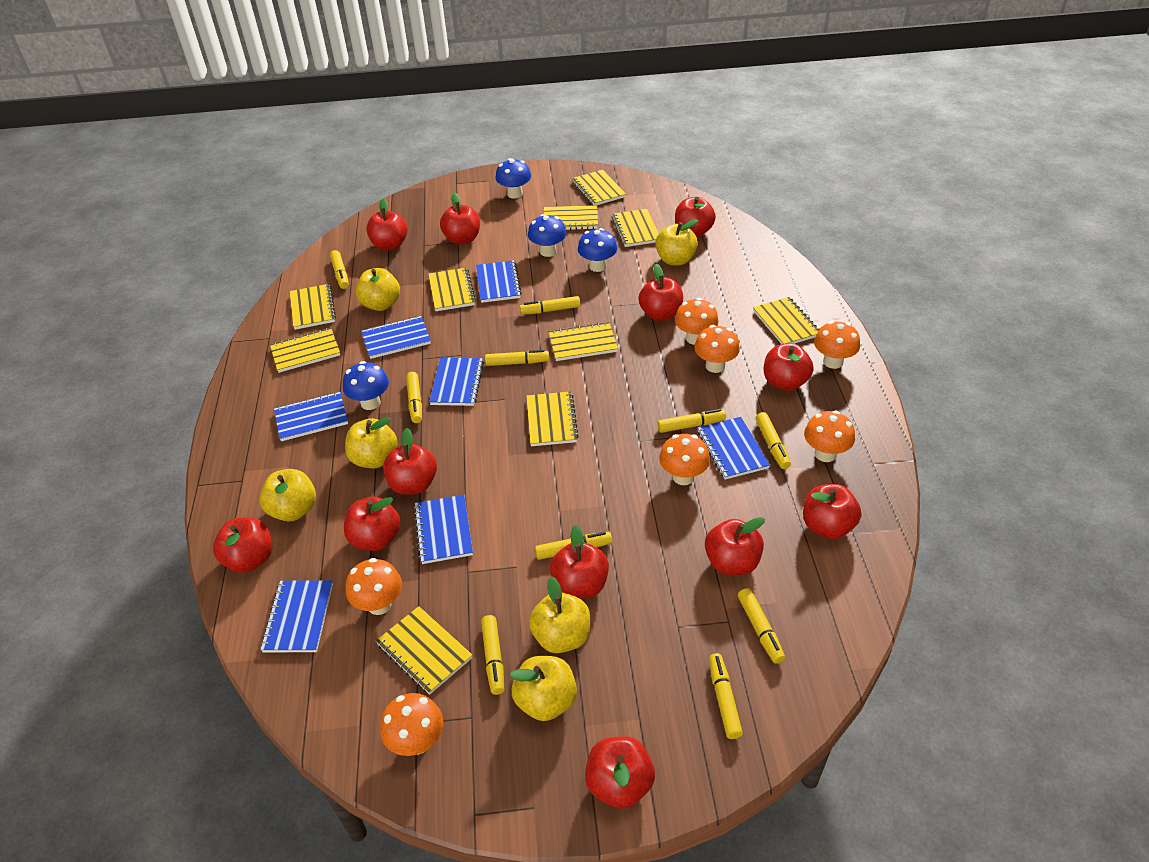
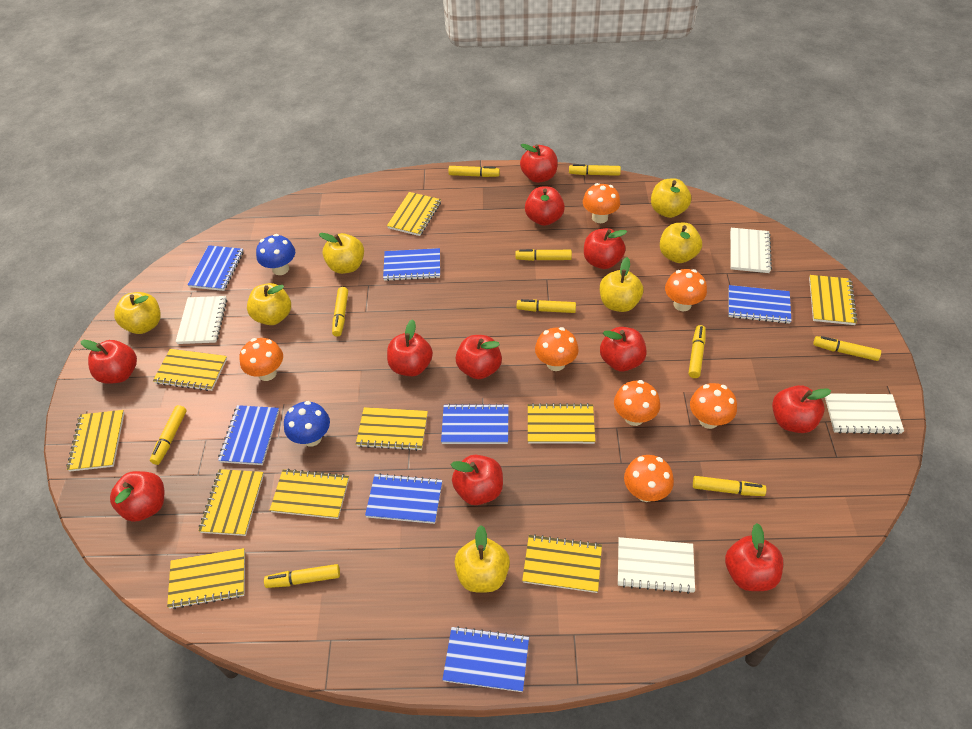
blue mushroom: [343,361,389,410] [495,158,531,198] [528,214,566,257] [578,228,617,272] = 4 -> [256,234,295,275] [284,401,330,447] = 2
red apple: [213,517,272,573] [344,497,401,551] [366,198,408,251] [383,428,437,495] [440,193,480,245] [550,525,609,599] [585,736,655,809] [638,264,683,321] [675,197,716,237] [705,517,765,575] [764,343,813,391] [803,484,861,539] = 12 -> [80,340,137,384] [110,471,164,522] [387,319,433,376] [450,455,503,505] [456,335,502,379] [520,144,558,183] [525,187,565,226] [584,228,627,269] [600,327,647,371] [725,523,783,591] [772,385,831,433] = 11
white notebook: none = 0 -> [175,296,227,344] [618,537,695,594] [730,228,772,273] [825,393,904,435] = 4
yellow apple: [260,469,316,521] [345,417,398,468] [356,268,400,311] [510,656,577,721] [529,576,590,653] [655,219,698,266] = 6 -> [114,292,161,334] [247,283,291,325] [319,233,364,274] [454,525,510,592] [600,257,643,312] [651,178,691,218] [660,223,702,263] = 7

